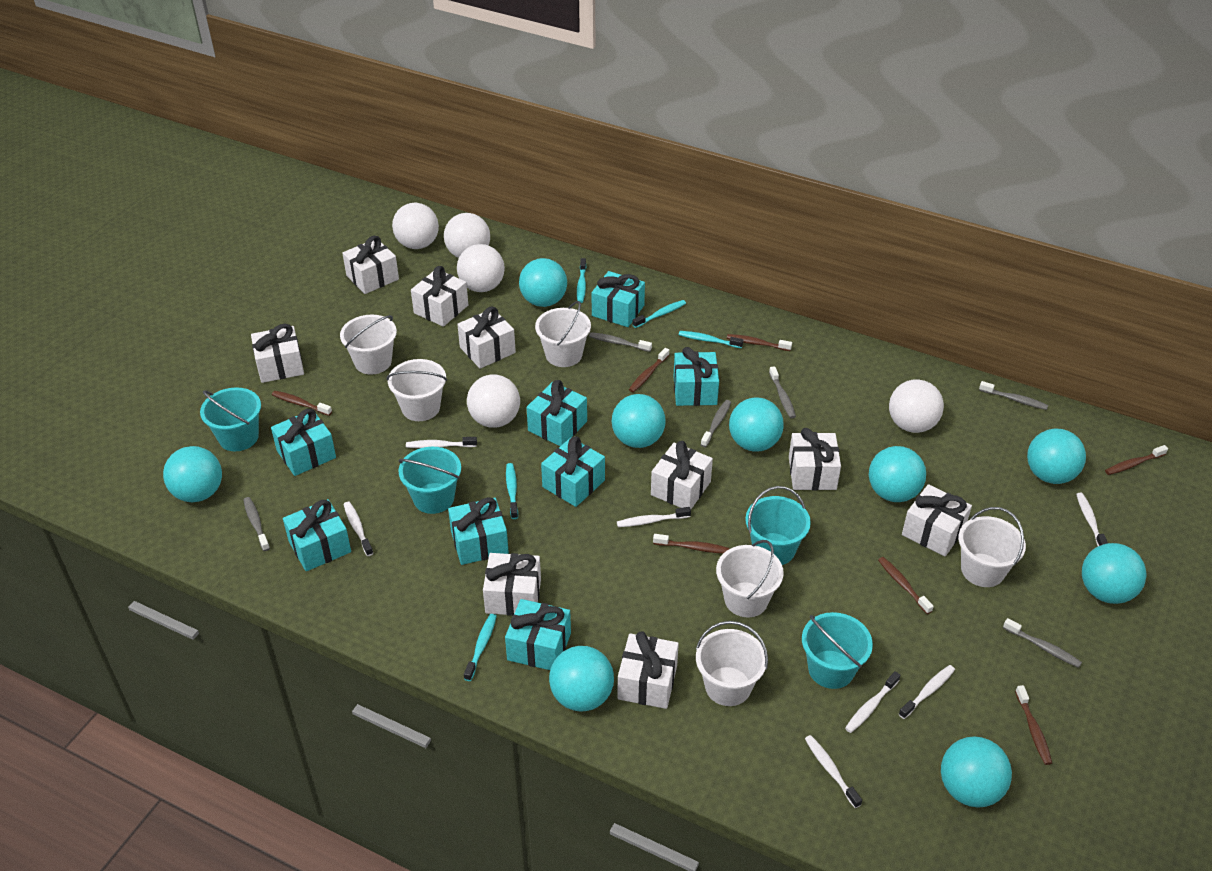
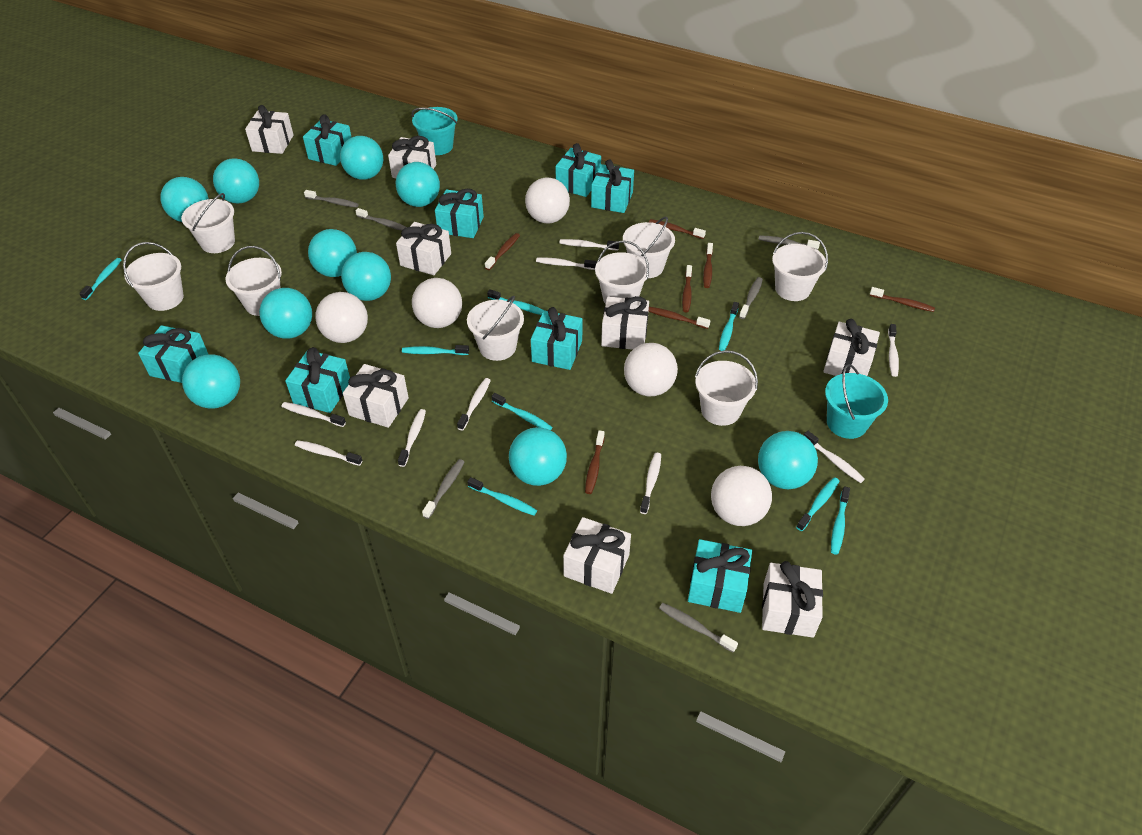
turquoise ball: [163,446,222,502] [519,258,567,307] [549,646,614,712] [612,394,666,448] [729,397,784,452] [869,446,926,502] [941,736,1012,808] [1027,429,1086,484] [1082,543,1146,604] = 9 -> [160,177,209,222] [182,354,240,409] [213,158,259,204] [259,288,312,339] [308,229,357,277] [340,136,383,180] [341,252,391,301] [396,162,440,207] [509,427,567,486] [758,431,818,489] = 10
turquoise bucket: [200,387,261,451] [399,447,461,514] [745,486,811,565] [802,612,873,689] = 4 -> [412,107,458,155] [825,364,888,439] = 2
turquoise toothbrush: [464,614,497,681] [506,463,518,519] [577,258,586,303] [632,300,686,328] [679,331,743,348] = 5 -> [79,258,121,300] [402,345,469,355] [467,477,537,516] [487,289,544,315] [492,393,552,430] [719,302,739,351] [796,477,839,531] [831,486,850,555] = 8
white bucket: [340,315,397,375] [387,359,447,421] [535,301,591,367] [696,621,768,706] [716,540,784,617] [958,507,1026,587] = 6 -> [123,242,184,311] [181,193,235,253] [225,246,282,316] [467,296,524,361] [595,240,649,304] [623,217,675,278] [695,350,758,426] [772,232,828,301] = 8
white gift: [251,324,304,383] [342,236,399,294] [411,266,468,327] [457,307,516,369] [483,553,541,616] [617,631,679,709] [651,441,713,509] [789,428,841,490] [902,484,972,556] = 9 -> [245,105,294,154] [343,364,409,428] [388,136,436,178] [396,222,451,275] [563,517,631,594] [601,296,649,350] [762,561,823,638] [823,319,880,376] = 8
white toothbrush: [344,502,373,556] [406,437,477,448] [617,507,691,527] [805,735,862,808] [845,671,900,733] [899,665,955,719] [1076,493,1108,546] = 7 -> [281,402,346,427] [295,440,363,466] [398,409,426,467] [457,378,491,431] [536,258,597,270] [559,239,619,250] [640,453,661,514] [804,431,865,483] [888,324,899,377] = 9

